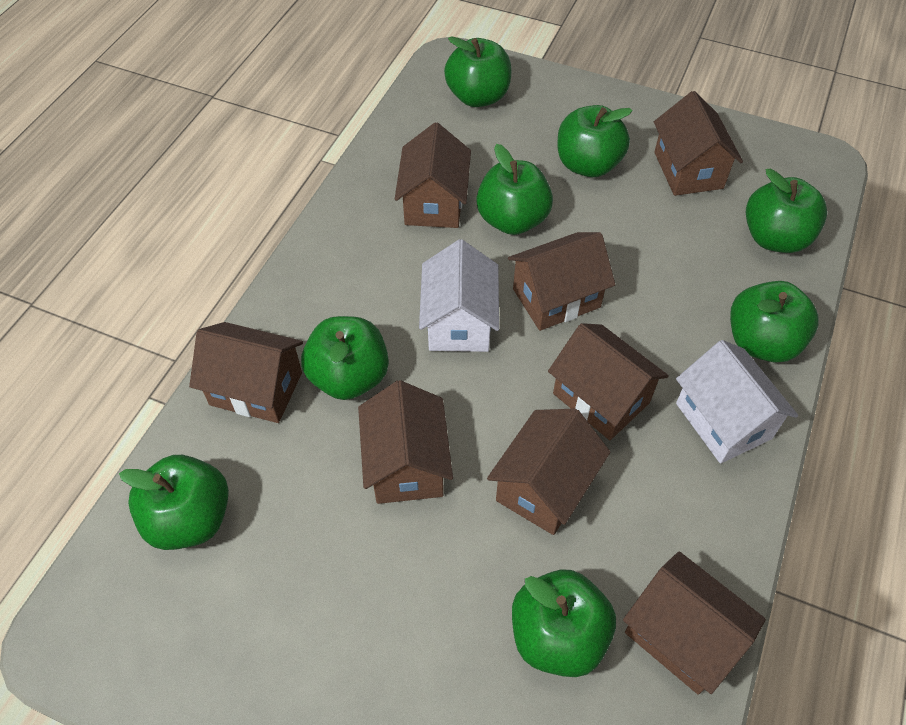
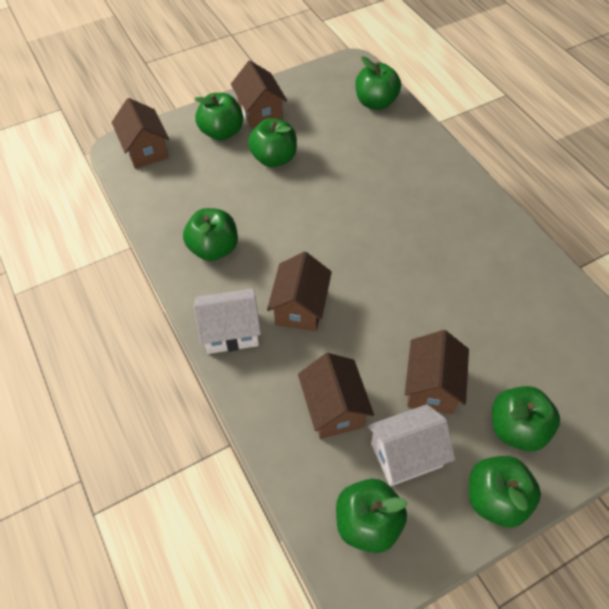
brown house: [189,322,303,423] [358,380,453,504] [395,122,471,228] [487,409,610,535] [508,232,616,331] [548,323,669,440] [623,551,766,695] [654,91,743,196] = 8 -> [111,98,169,169] [231,61,287,129] [267,252,332,332] [298,353,374,439] [405,330,469,414] = 5
green apple: [119,455,229,550] [301,316,389,400] [444,36,511,107] [476,144,553,235] [512,569,616,677] [557,105,633,177] [730,281,819,363] [746,168,827,253] = 8 -> [183,208,238,261] [194,93,243,141] [248,118,297,167] [336,479,408,553] [355,56,401,110] [469,456,541,528] [492,386,560,451] = 7

